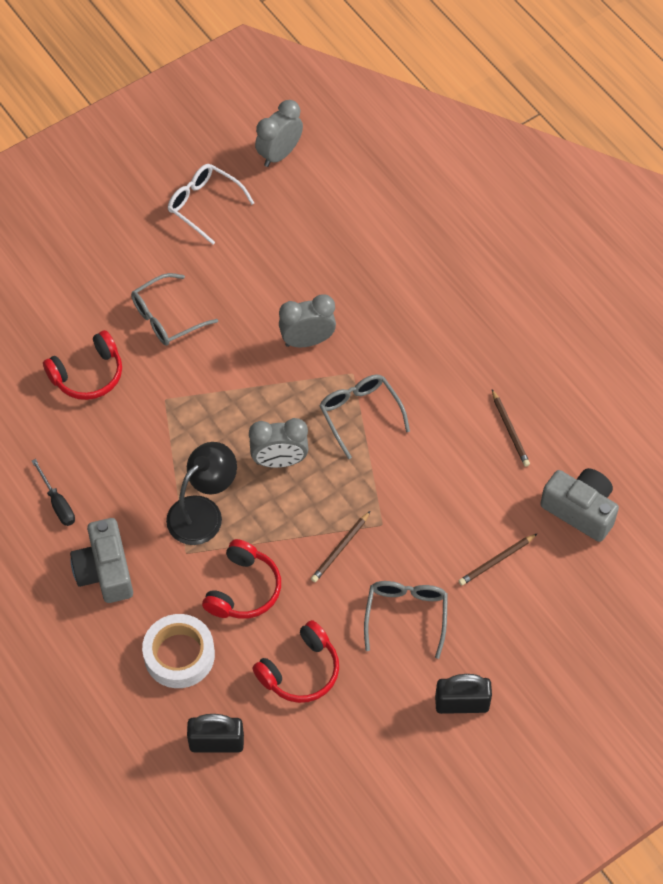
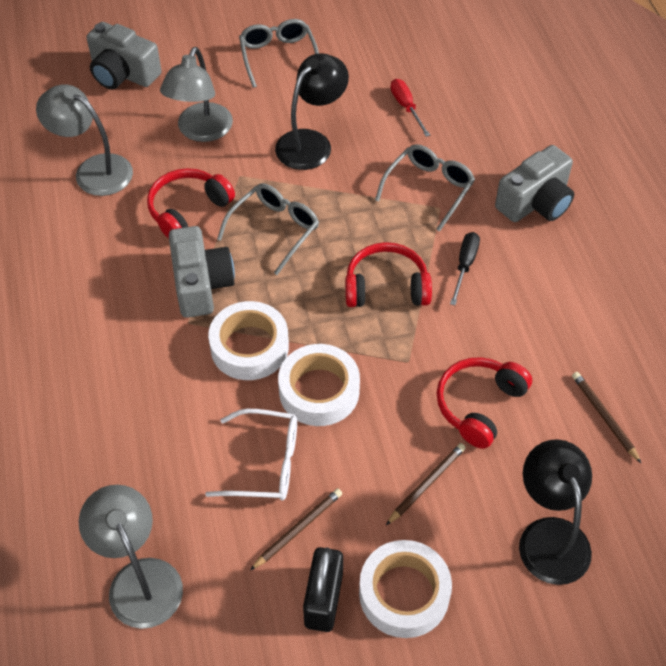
black lamp: [166,442,237,545] = 1 -> [275,53,349,170] [519,439,592,585] = 2
black padlock: [187,714,244,753] [435,674,492,714] = 2 -> [303,547,343,632] = 1
grey camera: [70,518,133,603] [540,468,619,542] = 2 -> [87,22,162,89] [169,226,235,318] [495,145,574,222] = 3
grey clock: [249,418,308,468] [255,100,303,167] [279,294,336,347] = 3 -> none = 0
grey lamp: none = 0 -> [36,84,133,196] [79,485,183,629] [160,47,233,142] = 3
red screwdriver: none = 0 -> [390,79,430,137] = 1
white tape: [142,614,215,688] = 1 -> [208,301,289,380] [278,344,360,426] [359,540,452,638] = 3

